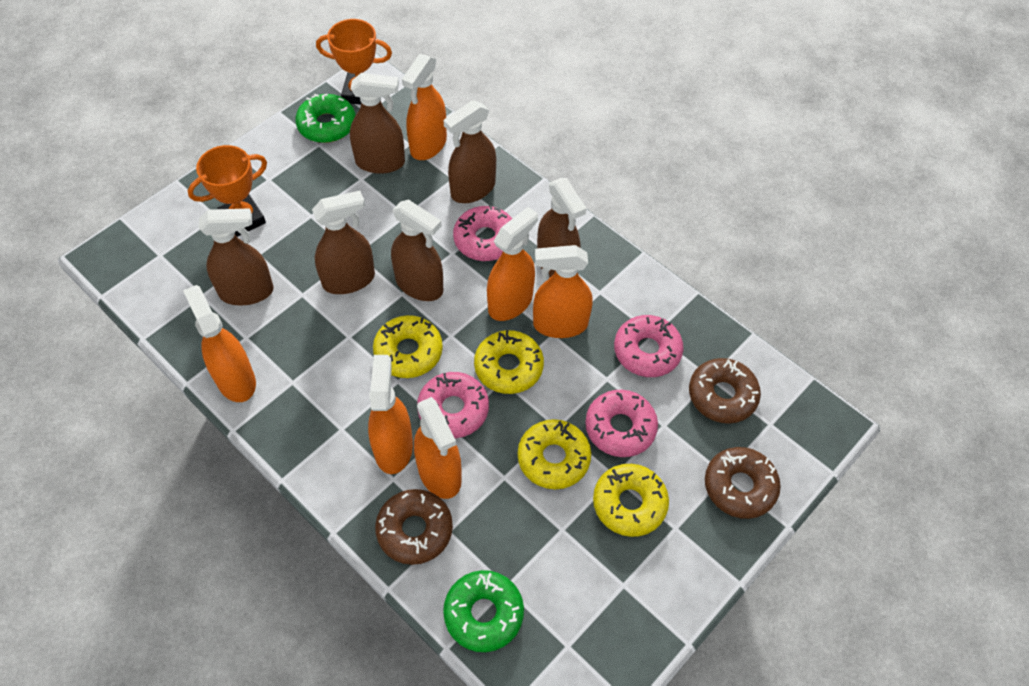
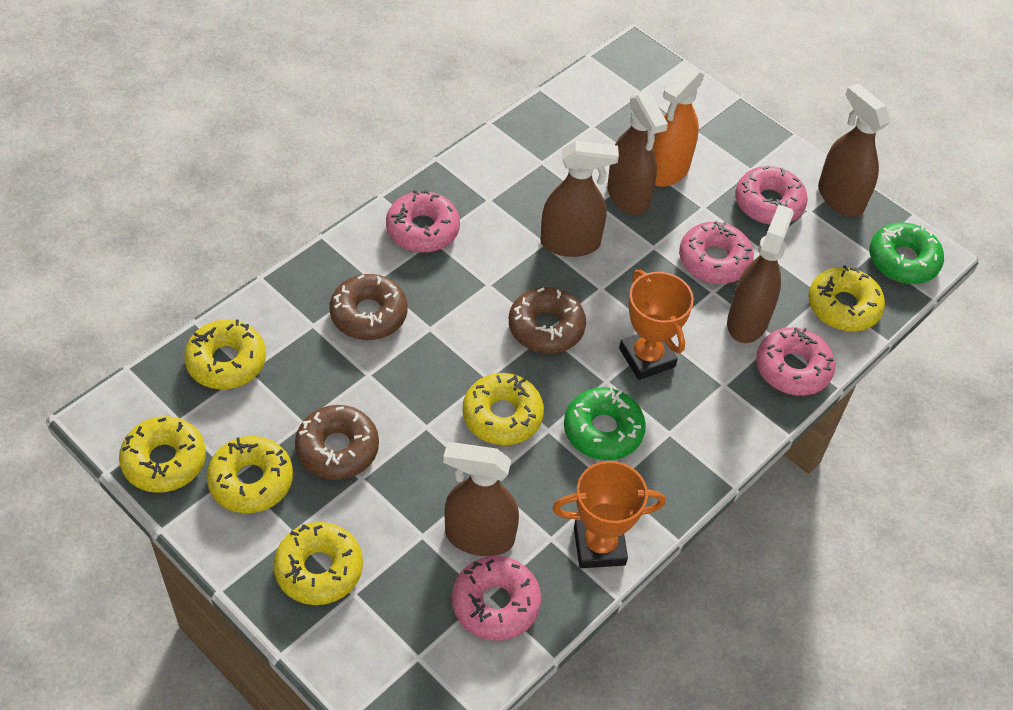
brown spray bottle: [199,208,274,305] [312,191,375,294] [350,73,405,174] [391,200,443,301] [443,100,496,203] [537,178,587,277] = 6 -> [443,442,519,556] [541,141,619,257] [607,92,668,215] [727,205,794,343] [818,83,891,216] = 5
orange spray bottle: [183,285,256,402] [368,355,413,474] [402,54,447,160] [414,397,462,499] [487,207,538,321] [533,245,593,338] = 6 -> [653,66,704,187] = 1
pink donut: [417,372,489,438] [453,205,512,261] [585,390,658,457] [614,315,684,377] = 4 -> [386,189,460,252] [452,556,541,641] [679,221,754,284] [735,166,808,224] [756,327,835,396] = 5
yellow donut: [373,315,443,378] [474,330,544,394] [518,419,591,489] [593,464,669,537] = 4 -> [119,416,206,493] [184,319,266,389] [207,436,293,513] [274,522,363,605] [462,373,544,445] [808,265,885,331] = 6

